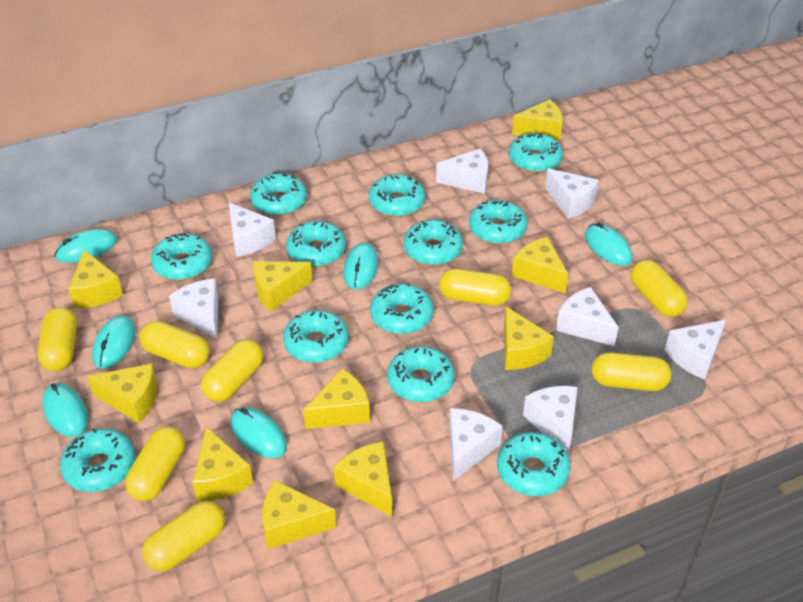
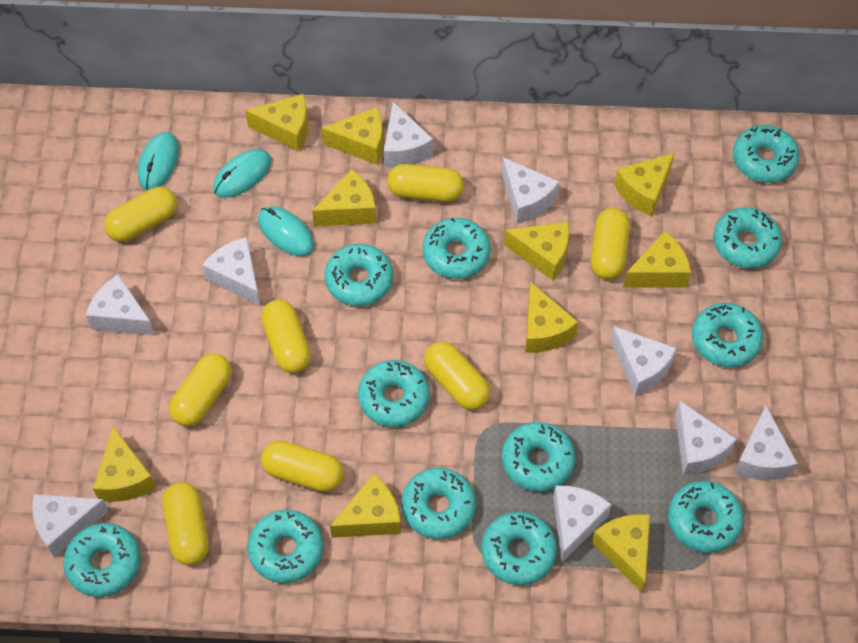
turquoise mouse: [42,383,88,437] [54,229,117,263] [92,315,135,369] [230,407,287,458] [343,242,378,290] [585,223,632,266] = 6 -> [138,132,179,190] [213,149,272,198] [258,206,314,256] = 3
white cheese: [169,278,219,339] [229,203,276,257] [436,148,488,194] [449,408,503,481] [523,386,578,455] [545,168,599,219] [556,287,619,346] [665,320,726,379] = 8 -> [32,494,109,557] [86,275,155,335] [202,237,260,305] [384,102,433,168] [502,157,559,224] [553,486,612,562] [610,326,677,396] [675,401,737,475] [734,406,798,480] = 9

